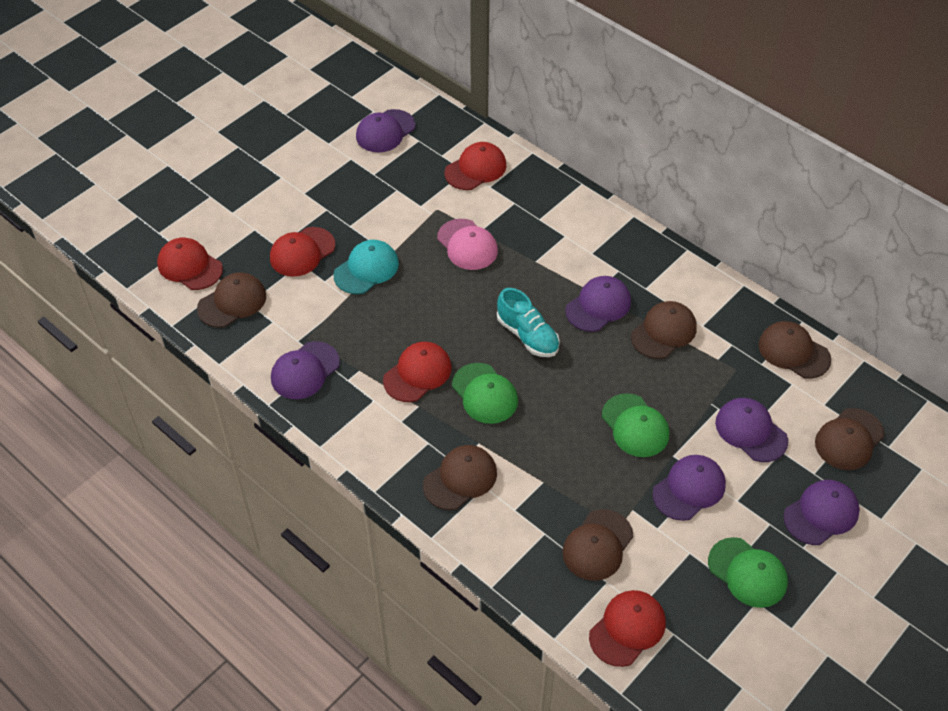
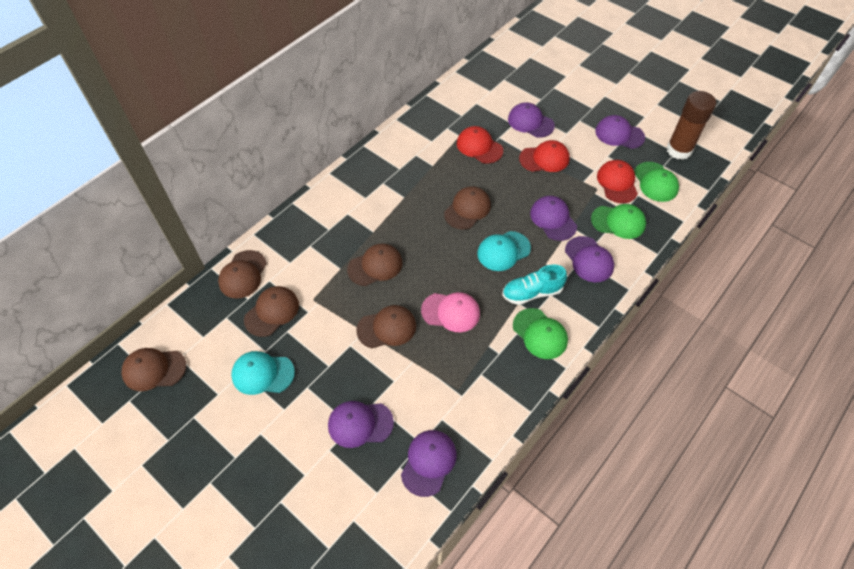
brown glue stick: none = 0 -> [666,91,716,160] = 1
red cap: [157,238,223,290] [270,227,335,277] [383,342,452,402] [445,142,506,190] [589,590,666,667] = 5 -> [457,126,503,164] [519,140,570,172] [597,160,638,203] = 3
turquoise cap: [333,240,399,294] = 1 -> [231,351,295,395] [477,231,531,271] = 2

